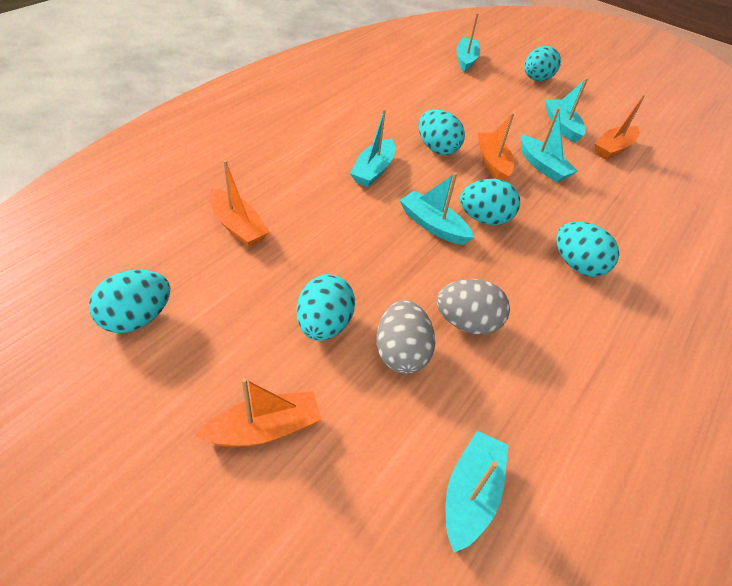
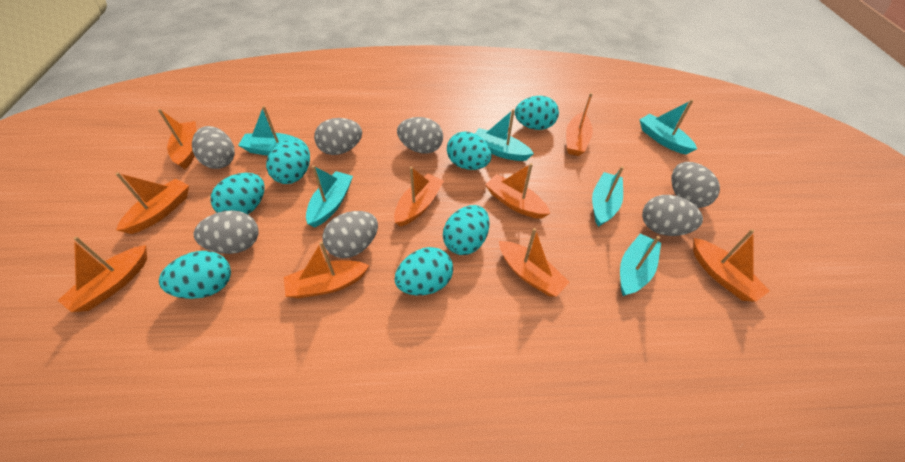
grey egg: [376,300,435,374] [436,279,510,335] = 2 -> [192,126,235,169] [194,210,258,254] [314,118,362,155] [322,211,378,258] [397,117,443,154] [642,195,703,236] [672,162,720,208] = 7
orange boat: [195,378,322,447] [209,160,270,247] [478,112,514,181] [594,94,645,160] = 4 -> [57,237,147,312] [116,172,189,234] [158,109,197,169] [284,241,370,298] [394,167,444,227] [485,163,550,219] [499,228,570,297] [566,93,593,156] [693,229,770,302] = 9
turquoise egg: [89,270,170,333] [297,274,355,341] [418,109,465,155] [460,179,520,225] [524,46,561,81] [556,222,619,277] = 6 -> [159,251,231,299] [211,173,265,214] [266,139,310,184] [395,247,453,295] [443,205,489,255] [447,131,492,170] [515,96,559,130] = 7

